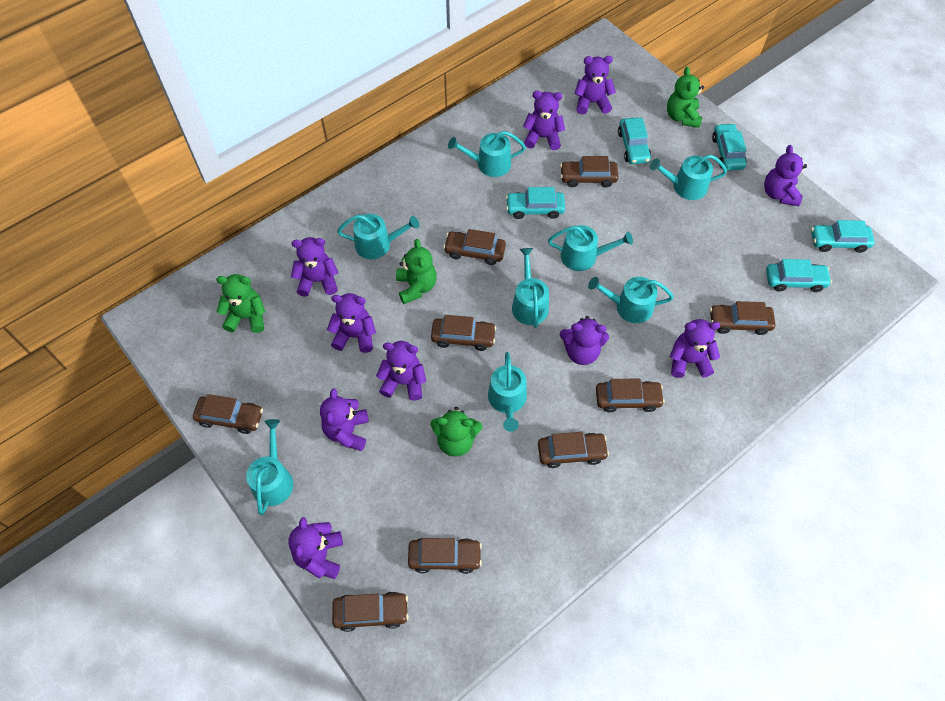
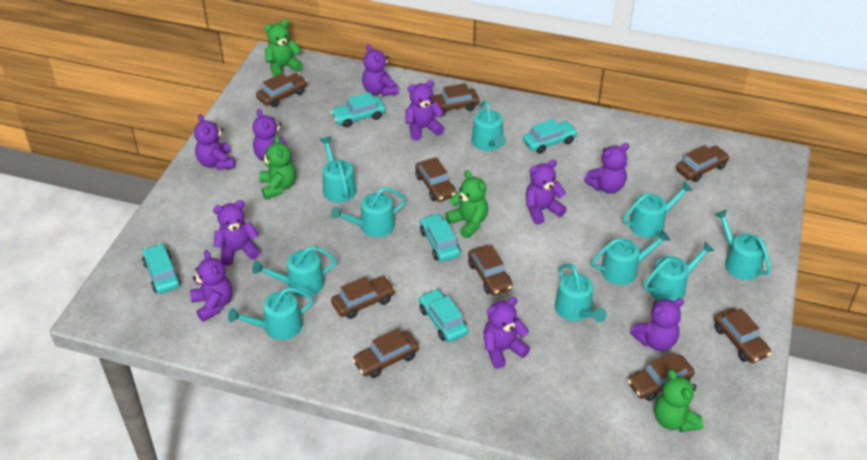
turquoise watering can: [246,419,293,515] [337,214,419,259] [448,131,526,177] [488,352,527,432] [512,248,549,328] [548,225,633,271] [588,277,674,323] [650,154,727,200] = 8 -> [228,287,314,340] [252,246,337,297] [320,136,356,203] [331,187,406,237] [471,100,506,151] [555,263,607,322] [591,230,670,285] [623,182,693,238] [643,242,715,302] [714,210,771,280] = 10

